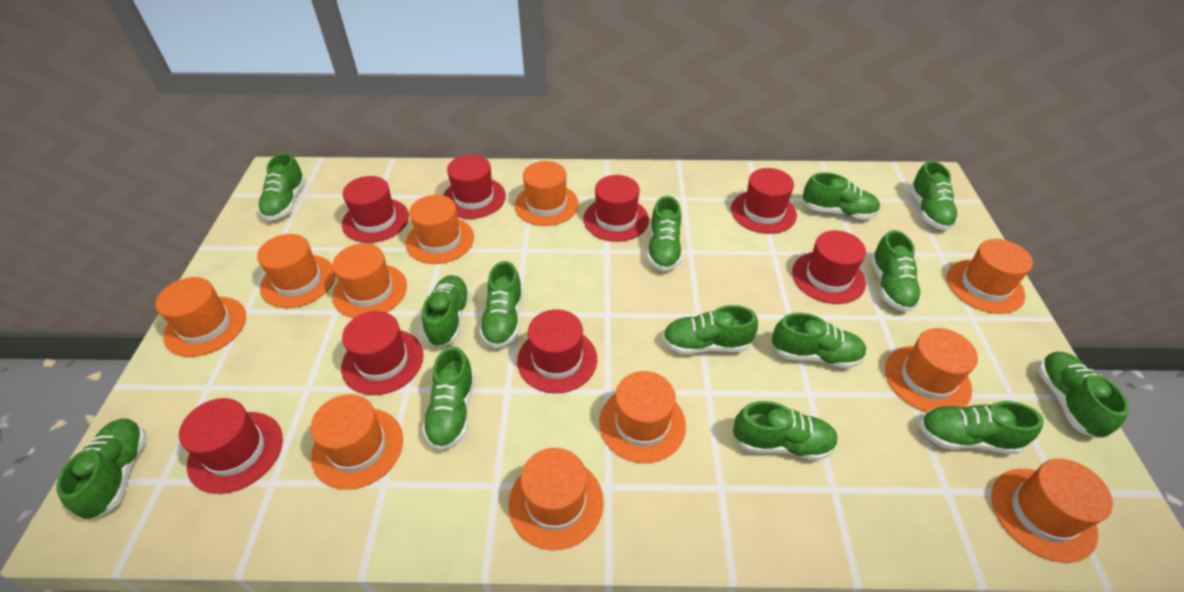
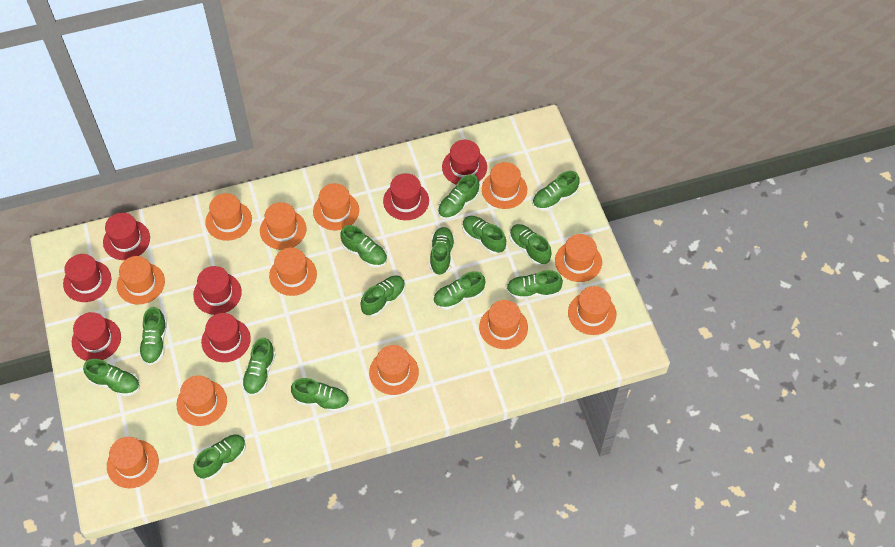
orange hat: [155,277,246,357] [257,234,335,308] [310,394,403,490] [332,243,407,318] [406,195,474,264] [508,448,604,550] [515,161,579,226] [599,371,686,463] [885,328,978,412] [947,239,1033,314] [991,459,1113,563] = 11 -> [107,437,159,488] [117,256,165,305] [177,375,227,426] [205,193,252,241] [260,202,306,250] [269,247,317,296] [313,183,359,231] [369,345,419,395] [479,300,528,349] [482,162,527,209] [555,234,602,282] [568,286,616,335] = 12
red hat: [179,398,283,494] [341,311,424,395] [342,176,409,243] [443,154,506,219] [517,309,597,393] [583,175,649,242] [731,168,797,234] [792,230,866,304] = 8 -> [63,254,111,302] [72,312,121,361] [103,213,150,260] [193,266,242,315] [201,313,251,362] [383,173,429,220] [442,140,487,185] = 7

